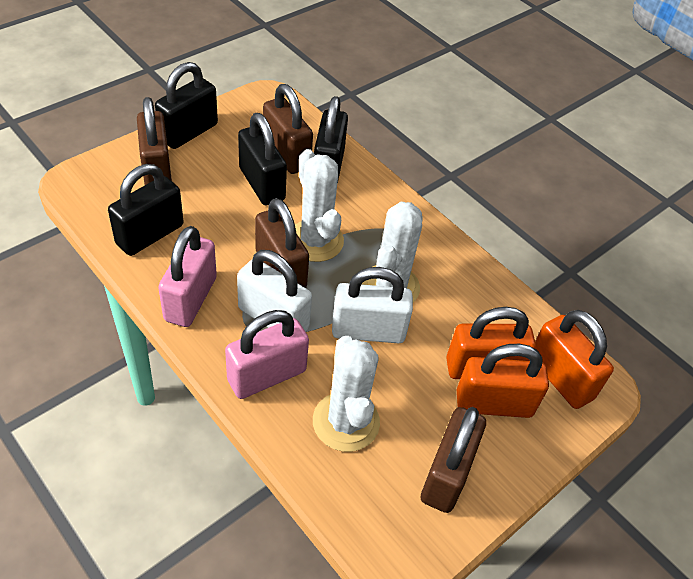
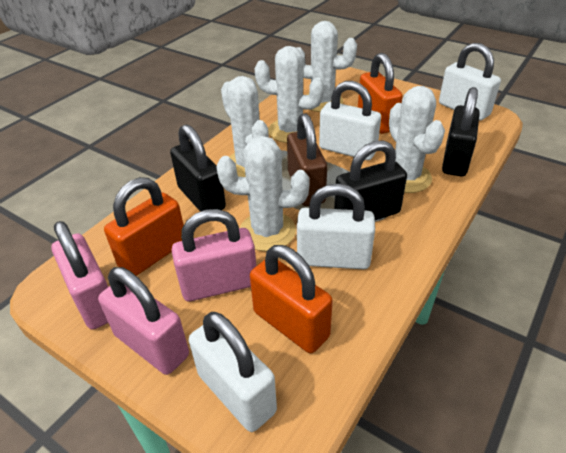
black padlock: [108,164,184,256] [155,62,218,149] [238,113,287,205] [314,96,348,179] = 4 -> [170,124,226,212] [334,140,407,220] [442,87,480,176] = 3
brown padlock: [137,97,172,185] [255,198,309,288] [263,84,313,174] [421,407,486,513] = 4 -> [287,113,327,206] = 1
pink padlock: [158,226,217,327] [225,310,309,399] = 2 -> [51,221,108,330] [98,267,189,375] [172,209,256,302] = 3
white cactus: [295,149,344,262] [313,336,380,452] [362,202,423,302] = 3 -> [217,136,309,251] [221,76,269,177] [254,46,324,143] [296,21,357,112] [389,86,445,193] = 5
white padlock: [237,250,312,332] [332,267,413,343] = 2 -> [189,312,277,432] [297,184,375,269] [319,81,381,160] [439,43,501,121] = 4

